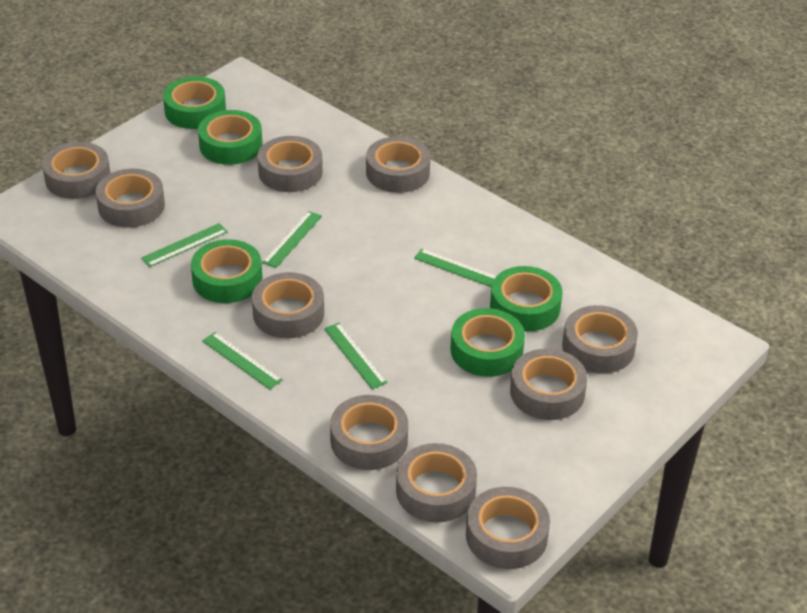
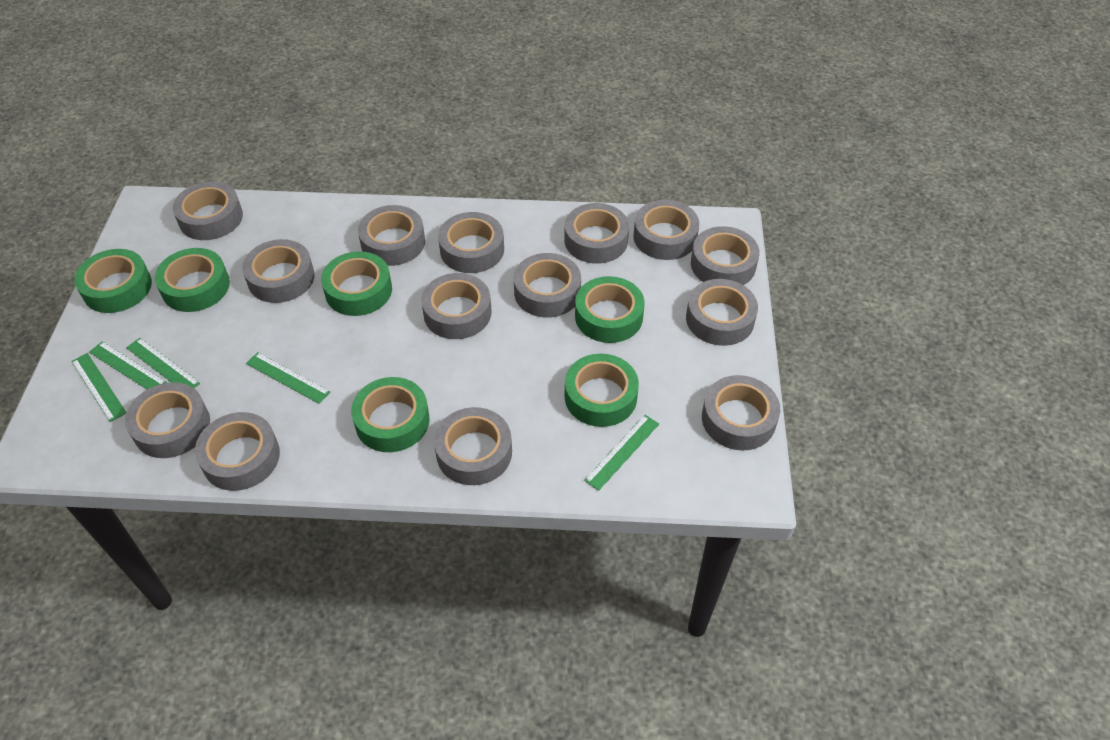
green tape: [163,76,226,129] [191,239,262,303] [198,110,262,165] [450,308,525,377] [490,266,562,331] = 5 -> [74,249,152,313] [154,248,230,312] [321,251,392,316] [351,377,430,452] [565,354,639,427] [575,276,645,343] = 6
grey tape: [42,142,110,199] [96,169,165,227] [252,272,324,338] [257,136,323,192] [330,395,408,470] [366,136,430,193] [396,443,477,522] [466,487,550,569] [510,349,587,420] [562,305,638,374] = 10 -> [125,382,210,458] [173,182,243,240] [195,412,280,491] [242,239,315,303] [358,205,425,266] [421,273,492,339] [434,407,512,485] [438,212,504,273] [514,253,581,318] [564,203,629,264] [633,200,699,260] [686,279,758,346] [691,226,760,285] [702,375,780,450] = 14

